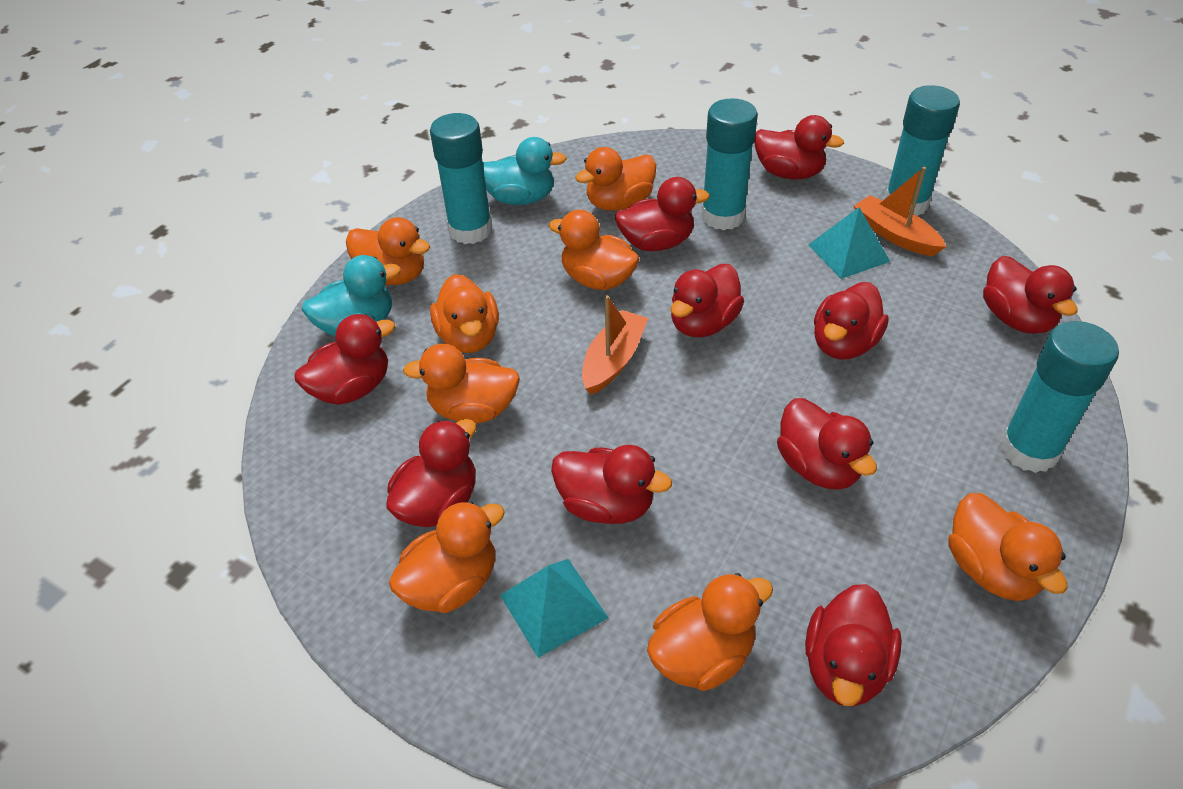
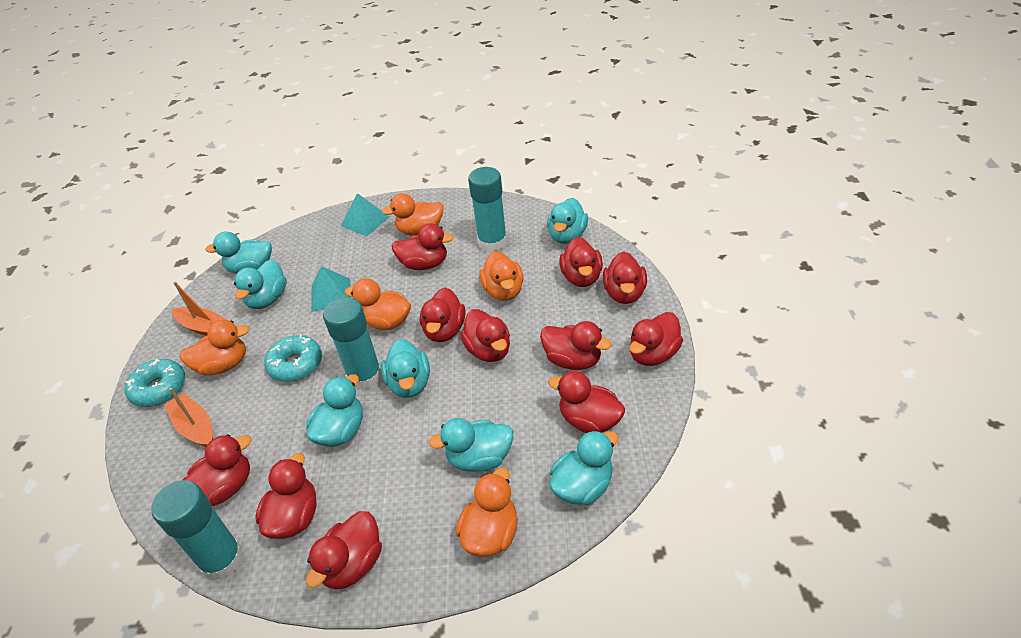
orange duck: [346,217,430,285] [389,501,505,613] [403,344,520,423] [430,274,499,353] [549,210,640,290] [575,147,656,211] [647,573,773,691] [948,493,1068,601] = 8 -> [179,320,250,375] [345,278,411,330] [382,193,443,235] [456,468,518,557] [479,251,523,301] = 5
red duck: [294,314,395,405] [387,419,476,527] [551,445,672,524] [615,177,710,251] [671,264,744,337] [754,115,844,179] [777,398,877,490] [805,584,902,706] [814,282,889,360] [983,256,1078,334] = 10 -> [182,434,251,506] [255,453,316,539] [306,511,382,590] [392,223,454,270] [420,287,465,342] [460,309,510,362] [540,321,612,370] [548,371,625,433] [559,237,603,287] [603,251,647,304] [629,312,683,366] = 11
turquoise donut: none = 0 -> [125,359,185,407] [264,334,322,382] = 2
turquoise duck: [302,255,401,336] [483,137,567,205] = 2 -> [205,231,272,274] [234,259,287,309] [307,374,363,447] [381,339,430,398] [428,418,513,472] [547,198,588,244] [549,430,618,505] = 7
turquoise glue stick: [430,113,492,244] [701,98,758,230] [885,85,960,216] [1000,321,1119,473] = 4 -> [151,480,244,581] [323,297,382,390] [468,167,507,252] = 3

